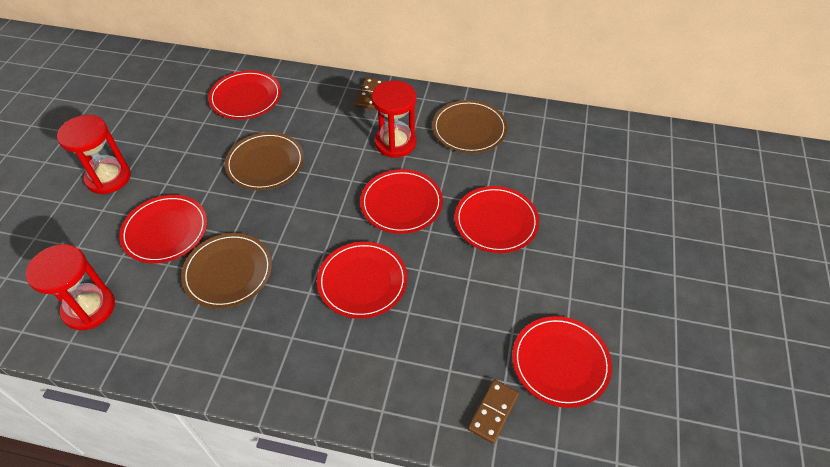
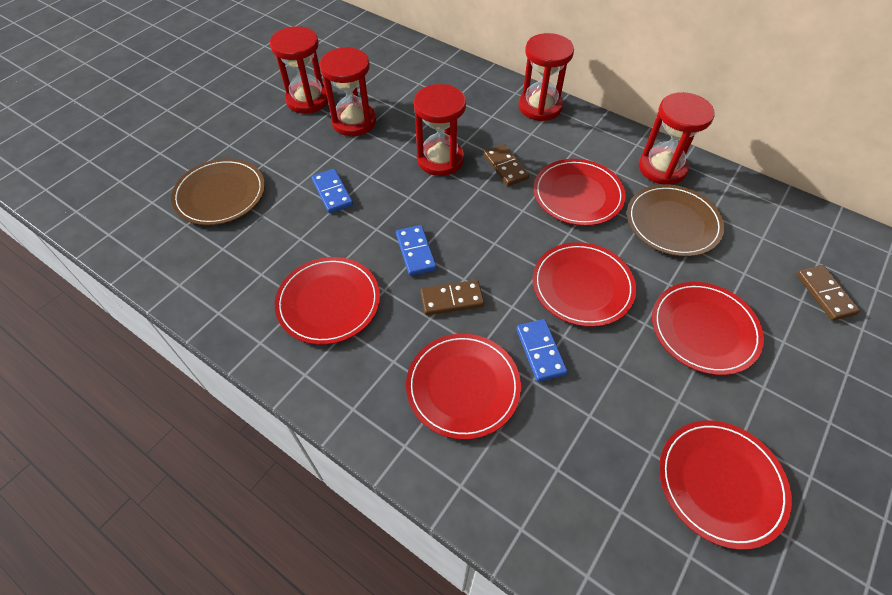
blue domino: none = 0 -> [311,169,353,213] [396,225,437,276] [516,319,568,382] = 3
brown domino: [355,77,385,110] [468,379,519,444] = 2 -> [420,280,484,315] [484,144,529,186] [797,265,860,321] = 3
brown plate: [181,233,272,308] [225,132,304,190] [432,100,507,153] = 3 -> [171,158,265,225] [627,184,724,257] = 2
red hourglass: [26,244,115,330] [57,115,131,194] [372,81,416,158] = 3 -> [270,26,328,113] [320,47,376,136] [414,84,466,176] [519,33,574,121] [639,92,715,185] = 5

